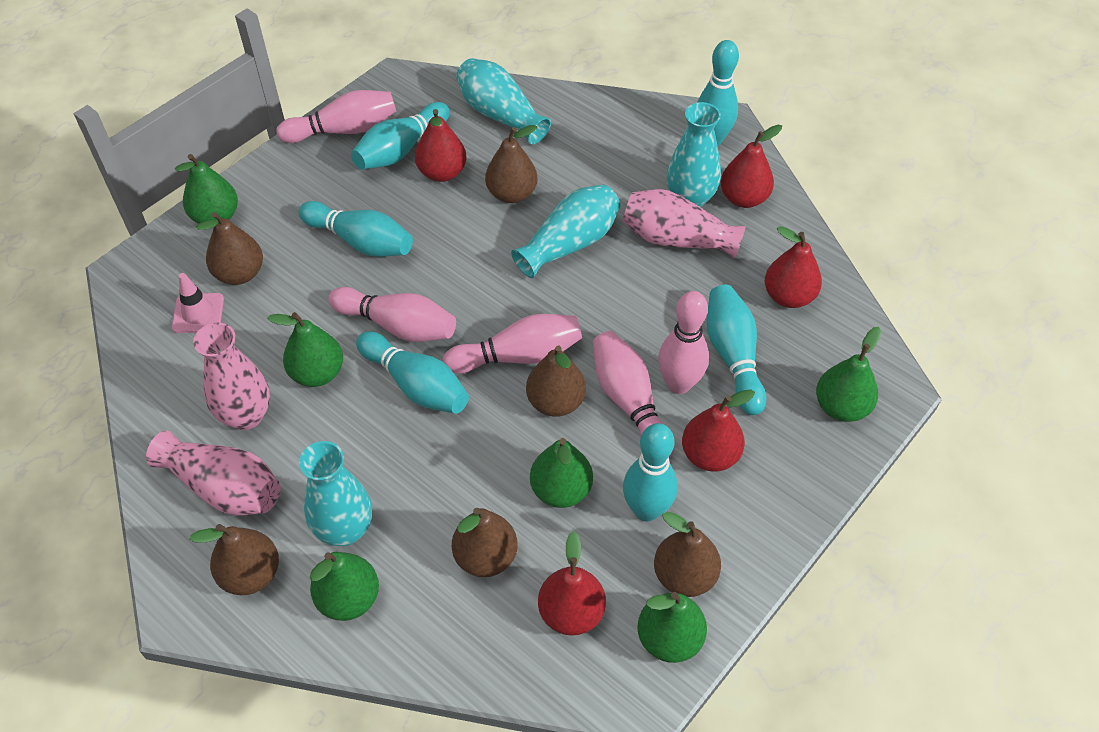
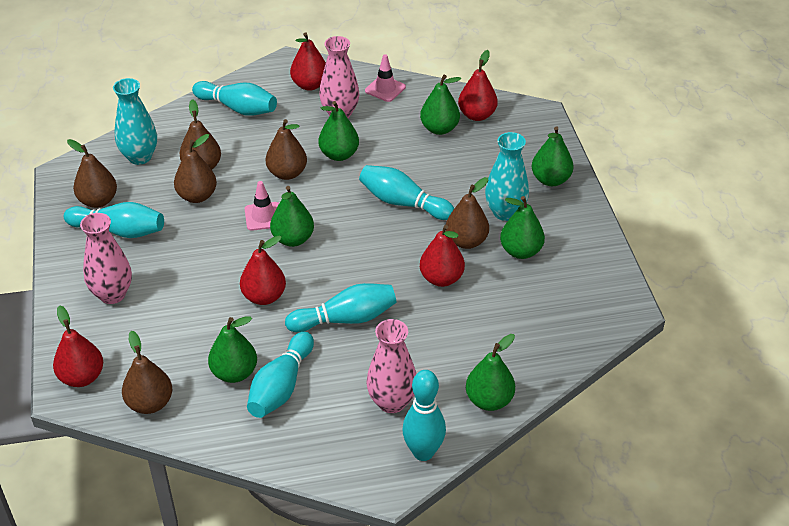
green pear: [175,154,238,224] [268,312,343,387] [310,552,379,621] [530,438,593,508] [637,592,707,663] [816,327,881,422] = 6 -> [208,316,257,383] [270,186,314,247] [319,101,359,161] [420,75,461,135] [466,334,515,411] [500,196,545,259] [532,126,574,186] = 7
pink bowling pin: [277,90,396,143] [328,287,456,342] [443,314,582,374] [593,331,674,458] [658,291,709,394] = 5 -> none = 0
pink traffic cone: [172,273,224,333] = 1 -> [245,181,279,231] [365,54,406,102] = 2
turquoise vase: [299,441,372,546] [456,58,551,145] [511,184,620,278] [667,102,721,207] = 4 -> [113,78,157,165] [485,132,529,221] = 2

